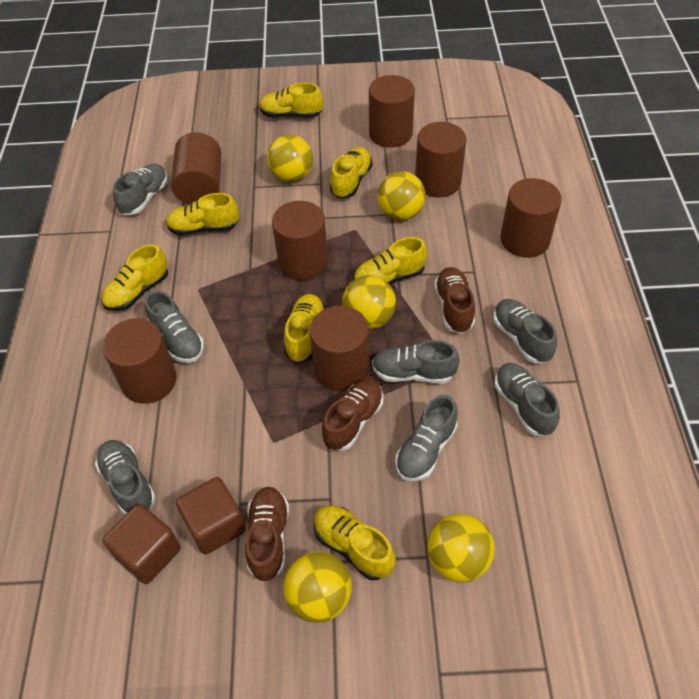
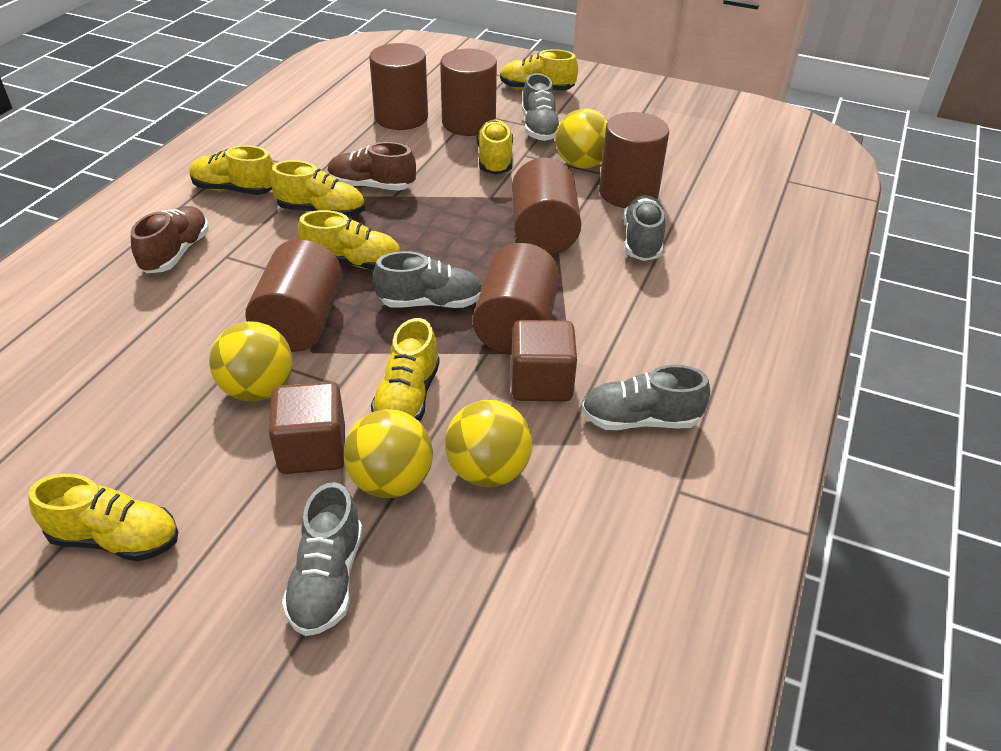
brown cylinder: [102,318,177,404] [171,132,221,204] [272,201,328,280] [310,306,369,391] [369,75,415,148] [415,122,466,197] [501,178,562,258] = 7 -> [245,239,343,352] [369,43,428,130] [440,49,497,136] [473,243,560,354] [512,158,582,255] [599,112,669,208] = 6
brown shoe: [245,487,289,581] [322,379,383,451] [434,267,475,333] = 3 -> [131,206,209,273] [328,142,416,191] = 2
grey shoe: [95,440,156,515] [113,164,168,215] [145,290,204,363] [372,340,460,383] [395,395,458,481] [493,299,557,363] [494,363,560,436] = 7 -> [282,482,363,636] [373,251,482,308] [522,73,560,141] [582,365,710,430] [623,195,665,261] = 5
yellow ball: [267,134,313,182] [283,551,352,623] [342,275,396,329] [377,171,426,220] [427,513,495,582] = 5 -> [209,321,293,401] [344,409,433,498] [445,400,532,487] [555,108,608,168] = 4

